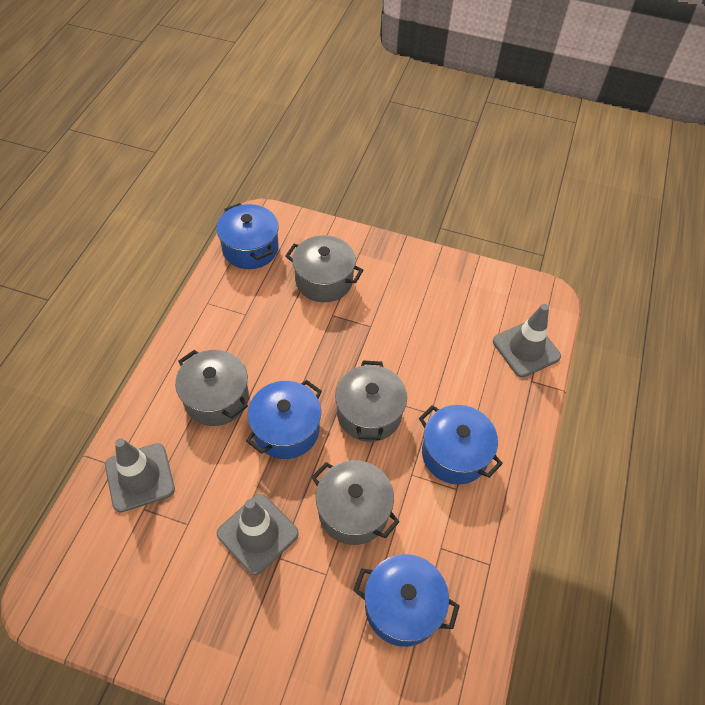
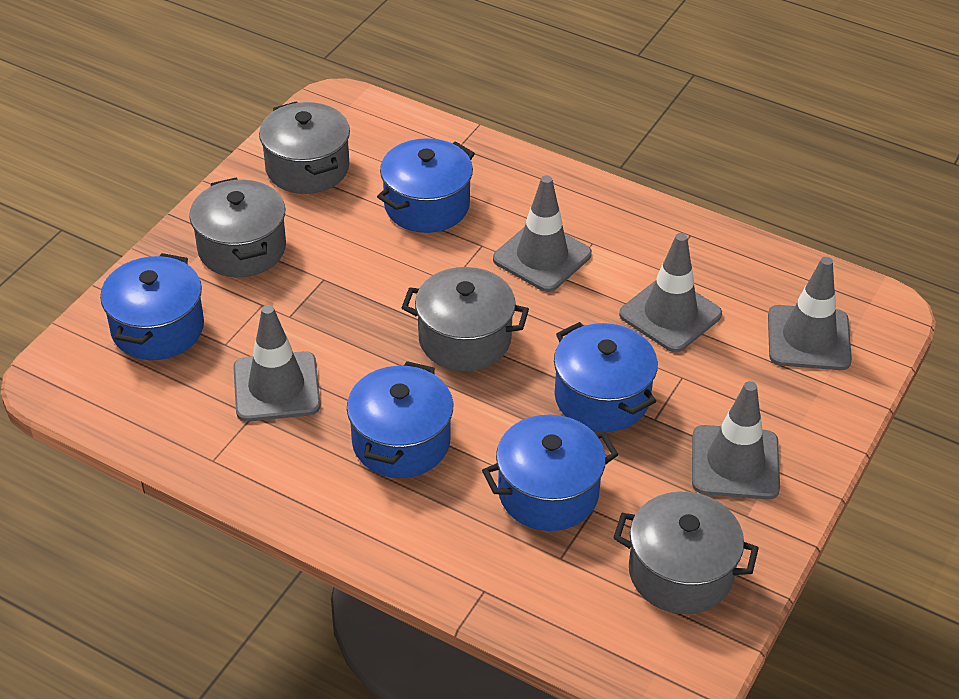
blue pot: [217,203,279,269] [246,380,322,459] [353,554,460,647] [419,405,503,484] = 4 -> [100,253,204,360] [347,361,453,478] [377,138,475,233] [482,415,619,531] [554,322,658,432] = 5
grey traffic cone: [105,438,175,512] [217,494,299,575] [493,304,561,377] = 3 -> [233,305,321,422] [493,175,592,292] [619,233,722,352] [692,381,780,500] [768,257,852,370] = 5

